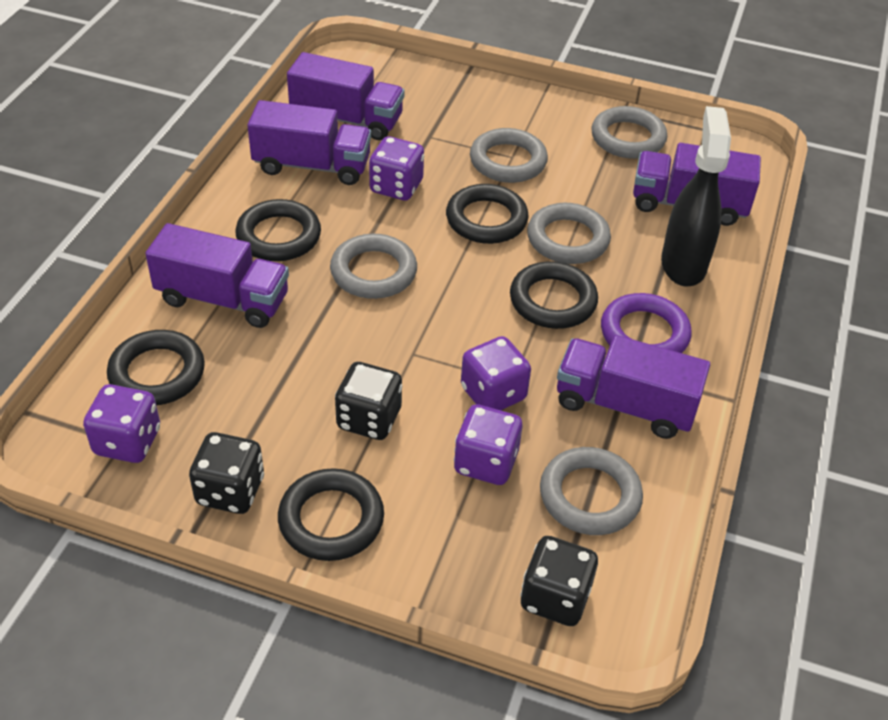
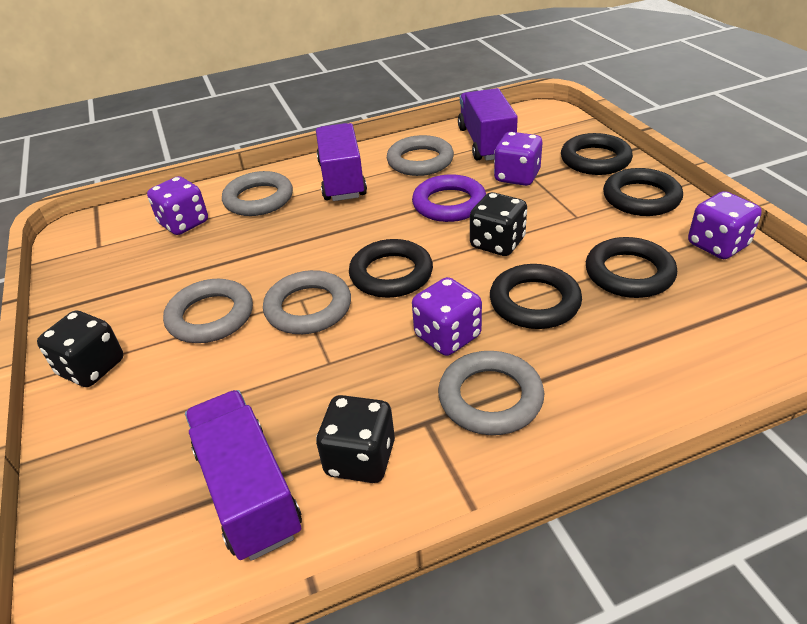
black spray bottle: [661,106,731,286] = 1 -> none = 0
purple truck: [145,223,289,328] [248,100,371,185] [287,52,404,140] [557,335,710,439] [633,143,761,226] = 5 -> [185,390,302,561] [316,123,367,201] [458,88,518,161] = 3

